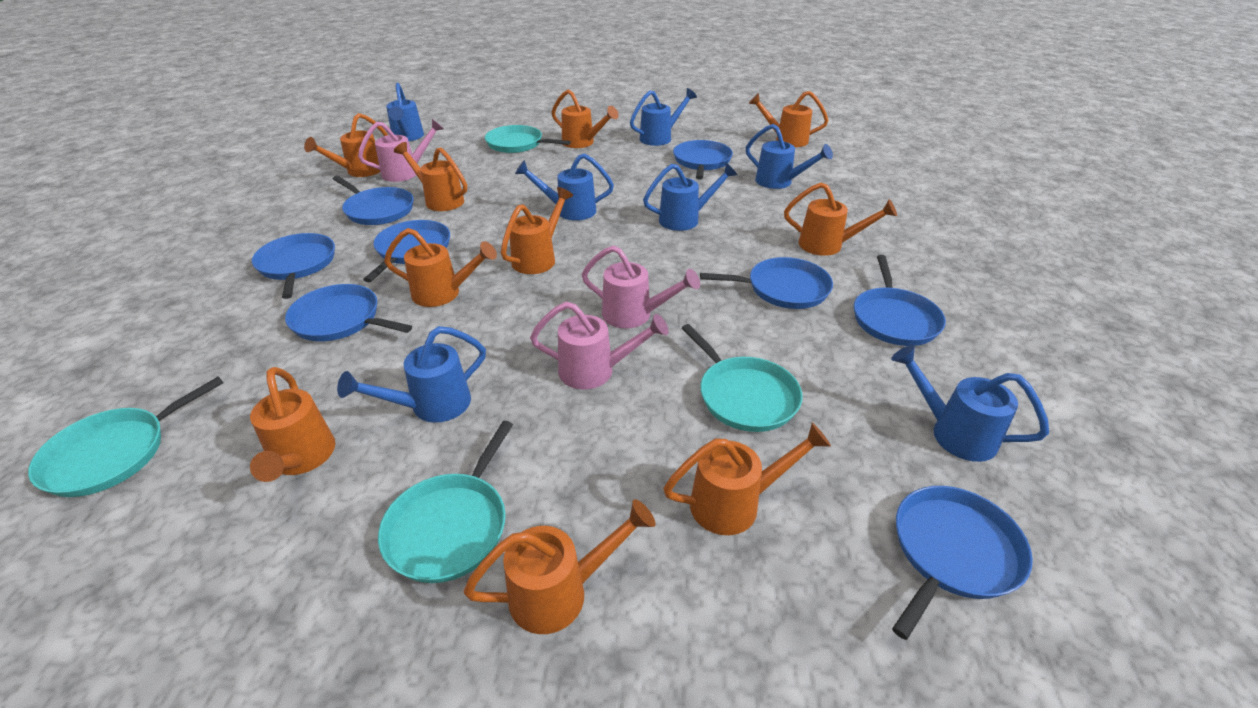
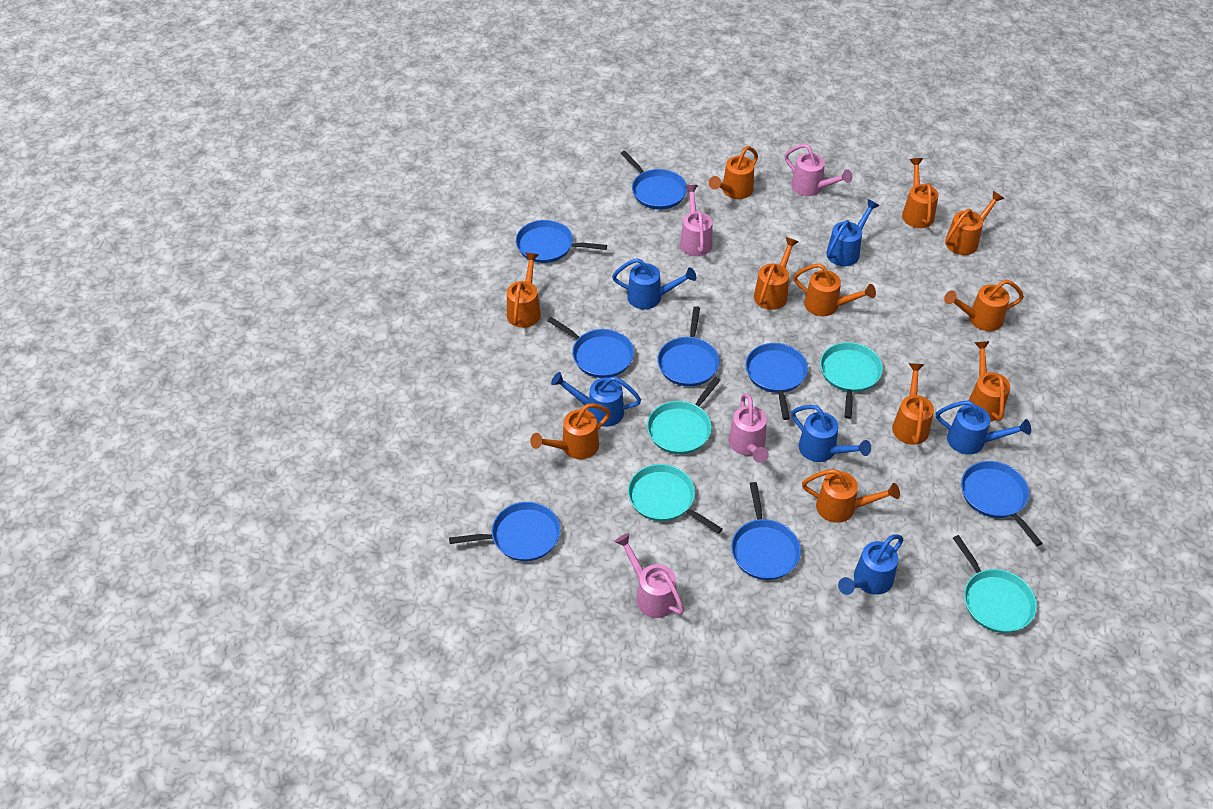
blue watering can: [337,326,486,423] [386,83,424,141] [515,153,614,221] [630,88,697,146] [643,162,737,231] [746,124,833,189] [891,345,1049,462] = 7 -> [551,372,641,427] [612,258,696,309] [791,405,871,462] [826,199,879,266] [838,534,903,595] [936,400,1031,454] = 6
orange watering can: [250,367,335,482] [304,113,388,177] [384,228,497,307] [394,142,467,211] [464,499,656,634] [501,187,573,274] [551,89,619,148] [663,423,831,535] [749,91,829,147] [784,182,897,256] = 10 -> [507,253,541,328] [530,403,611,459] [709,146,758,199] [754,237,798,310] [793,264,876,316] [802,469,900,523] [892,363,934,445] [902,158,939,228] [944,280,1024,331] [945,191,1004,255] [969,341,1010,421] = 11
pink watering can: [358,119,444,182] [530,302,669,389] [582,245,700,328] = 3 -> [615,533,685,618] [680,185,712,256] [729,393,769,463] [785,144,852,196] = 4

